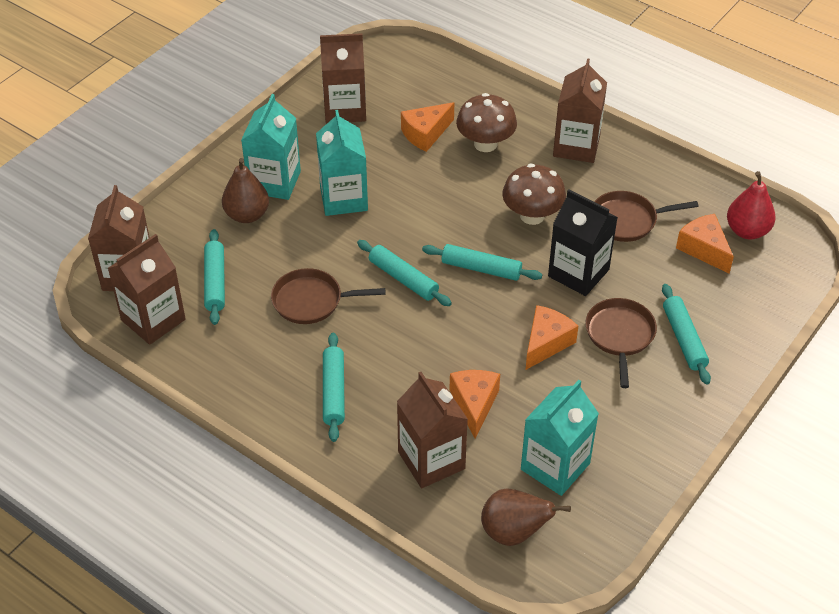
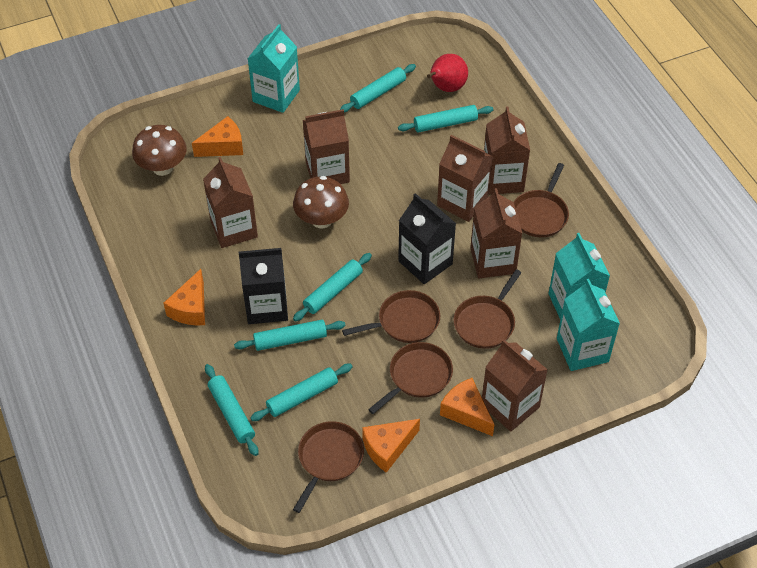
black carton: [548,189,618,296] = 1 -> [239,248,288,324] [398,193,456,284] = 2
brown carton: [88,185,150,291] [108,234,186,345] [320,33,366,123] [397,372,468,488] [553,58,607,163] = 5 -> [203,157,258,248] [303,109,350,184] [437,135,493,222] [470,188,522,278] [482,339,548,432] [484,106,530,195] = 6
brown pan: [271,268,385,324] [585,298,657,388] [594,191,699,242] = 3 -> [293,421,364,513] [342,290,440,343] [368,342,453,414] [453,269,522,349] [514,163,569,237] = 5
brown pear: [222,158,269,223] [481,488,571,546] = 2 -> none = 0
turquoise rolling pin: [204,229,225,325] [323,333,345,442] [357,240,452,306] [422,244,542,281] [662,284,711,385] = 5 -> [205,364,258,456] [234,320,345,351] [250,364,353,421] [293,253,372,321] [340,64,416,112] [398,105,493,133] = 6

